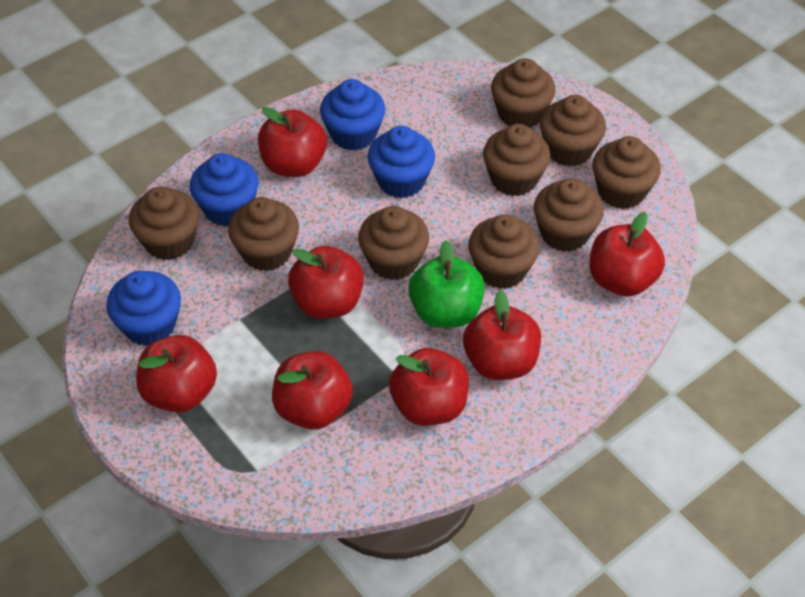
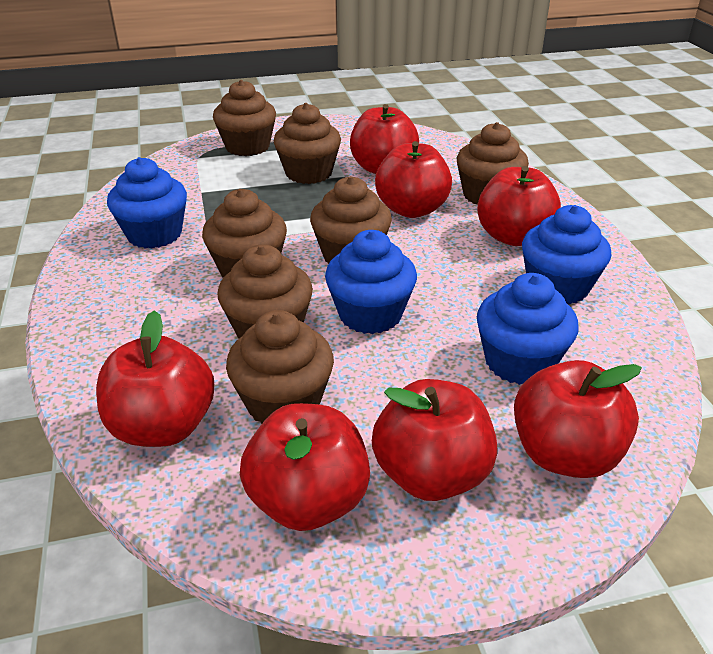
brown cupcake: [129,186,199,260] [228,197,299,271] [358,206,429,280] [468,214,540,289] [483,124,551,196] [491,58,556,128] [534,178,604,252] [540,95,606,167] [592,136,661,209] = 9 -> [202,189,287,278] [213,80,276,156] [218,244,313,338] [226,310,334,424] [274,103,341,184] [310,176,392,264] [457,122,529,204] = 7
green apple: [409,240,485,328] = 1 -> none = 0

